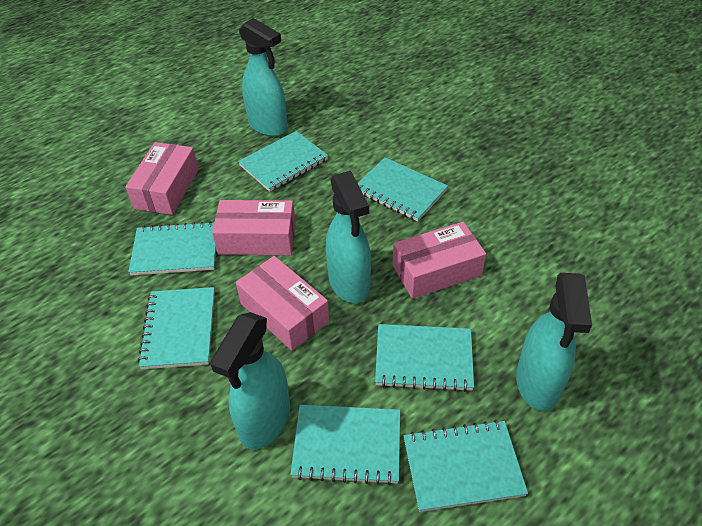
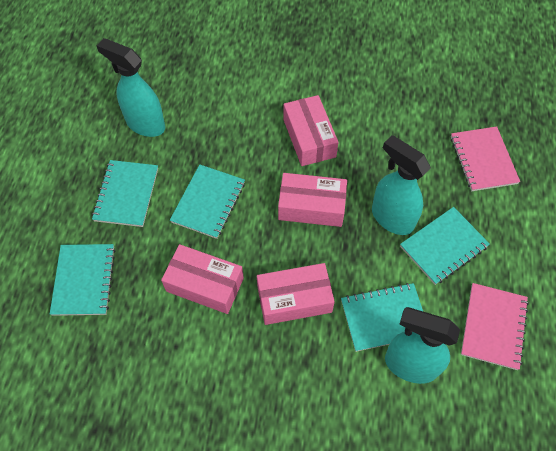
pink notebook: none = 0 -> [451,126,520,191] [461,283,529,370] = 2
turquoise notebook: [128,221,216,276] [138,287,215,369] [238,131,328,192] [290,405,400,485] [358,157,448,222] [375,324,474,392] [404,420,528,512] = 7 -> [50,244,116,316] [92,160,158,227] [170,164,245,239] [341,283,423,352] [400,207,490,285] = 5
turquoise spray bottle: [210,312,290,450] [239,18,288,136] [326,171,371,303] [516,273,592,411] = 4 -> [96,38,165,137] [372,135,431,235] [385,307,460,384] = 3

